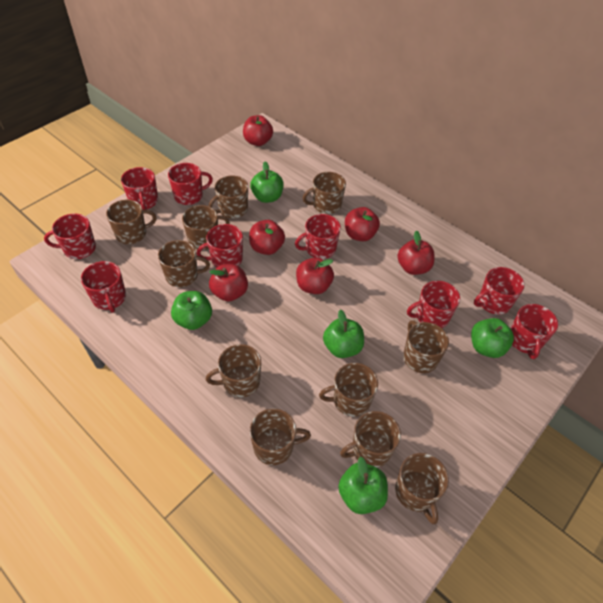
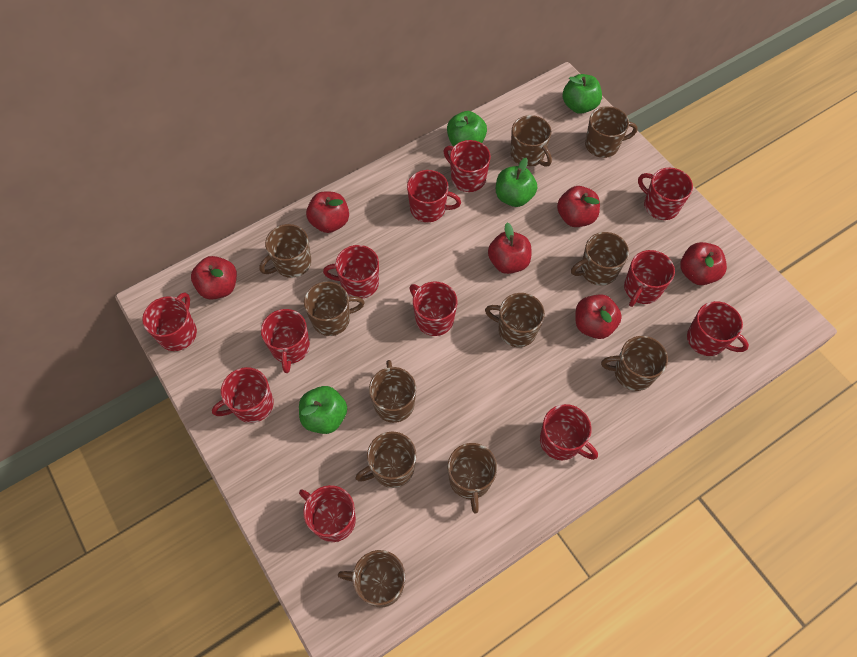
green apple: [171,291,212,330] [250,162,284,203] [323,310,364,358] [338,456,388,514] [471,318,514,358] = 5 -> [299,386,347,434] [447,111,487,146] [496,158,537,207] [563,74,602,114] = 4
red mug: [44,213,96,259] [81,261,126,313] [121,167,158,210] [168,163,213,205] [196,224,243,267] [295,214,341,259] [407,281,460,328] [474,267,525,315] [510,304,558,359] = 9 -> [142,292,197,351] [212,367,274,423] [261,309,310,373] [299,485,356,542] [323,245,379,299] [407,170,461,222] [409,282,457,336] [444,140,491,192] [540,404,598,460] [624,250,675,307] [638,168,693,220] [687,301,749,356] = 12

